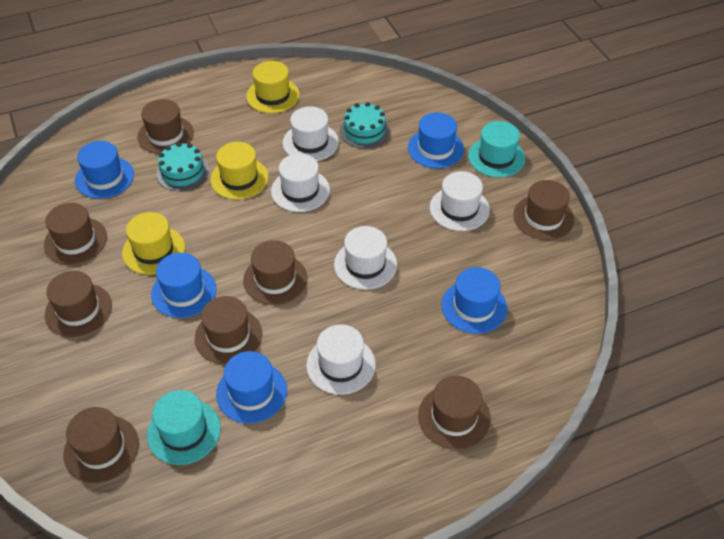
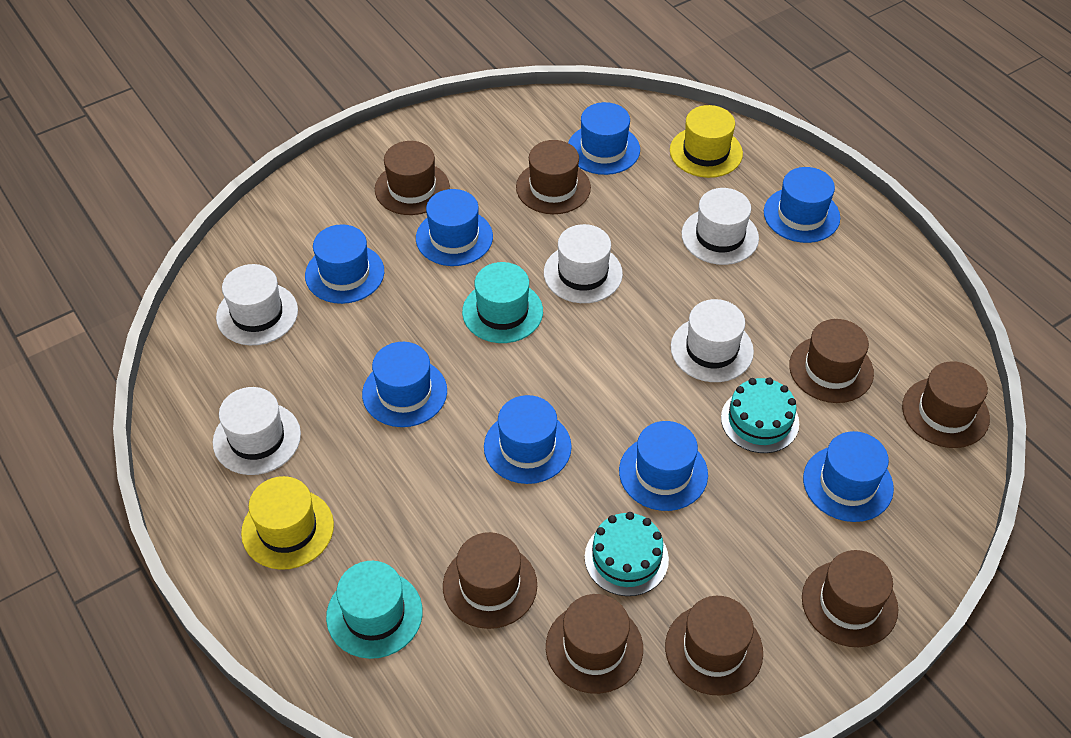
blue hat: [75,141,134,199] [151,253,216,318] [216,351,287,423] [408,113,464,168] [442,267,508,334] = 5 -> [305,224,384,304] [362,342,447,427] [416,189,493,266] [484,395,572,484] [568,102,640,175] [619,421,708,511] [764,167,840,243] [803,431,894,522] = 8
yellow hat: [122,212,185,275] [210,142,269,200] [246,61,300,113] = 3 -> [241,476,334,570] [670,105,743,178] = 2

